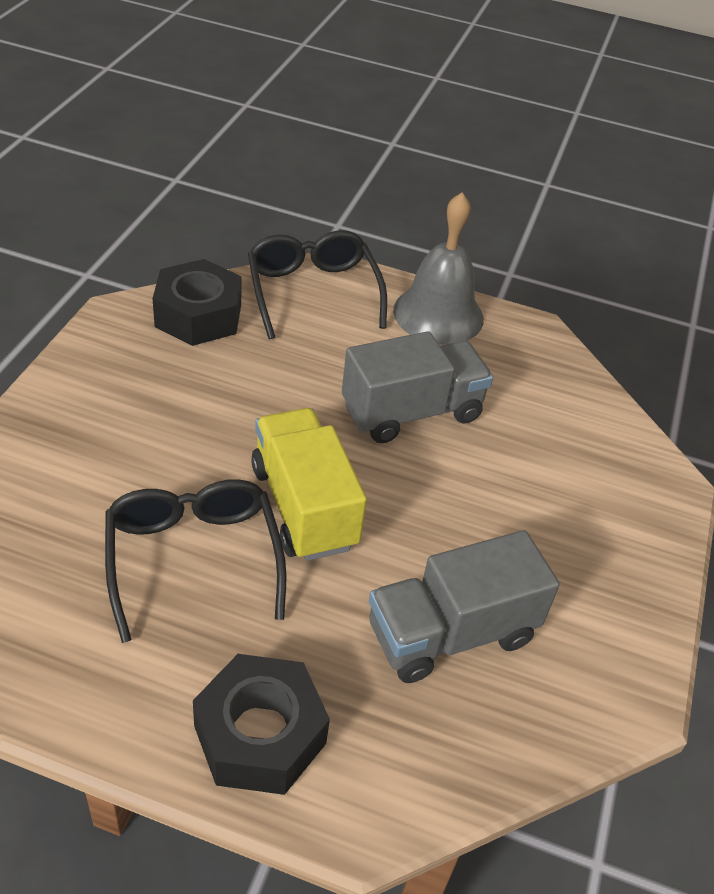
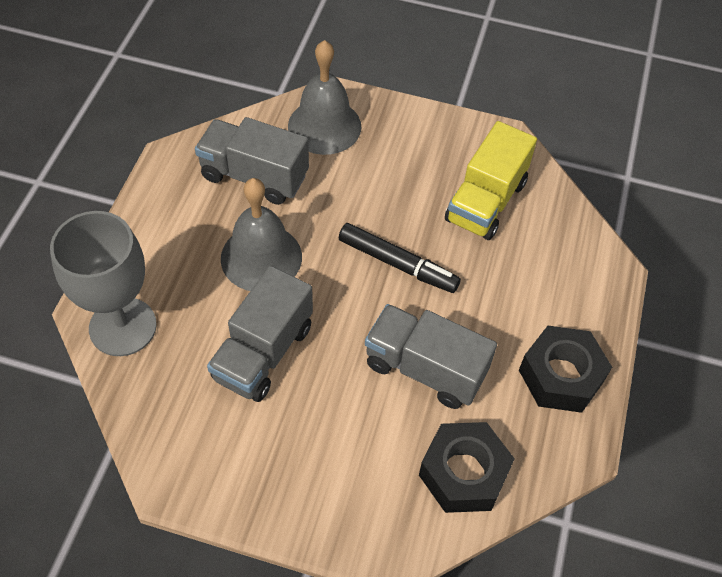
black glasses: [105,479,287,643] [248,230,387,339] = 2 -> none = 0
black marker: none = 0 -> [339,223,461,293] = 1
grey bell: [393,192,484,345] = 1 -> [221,178,302,291] [288,40,361,155] = 2
grey goblet: none = 0 -> [50,211,157,356] = 1
grey truck: [342,331,493,443] [369,530,560,683] = 2 -> [195,117,309,205] [207,266,313,402] [365,304,497,409] = 3

